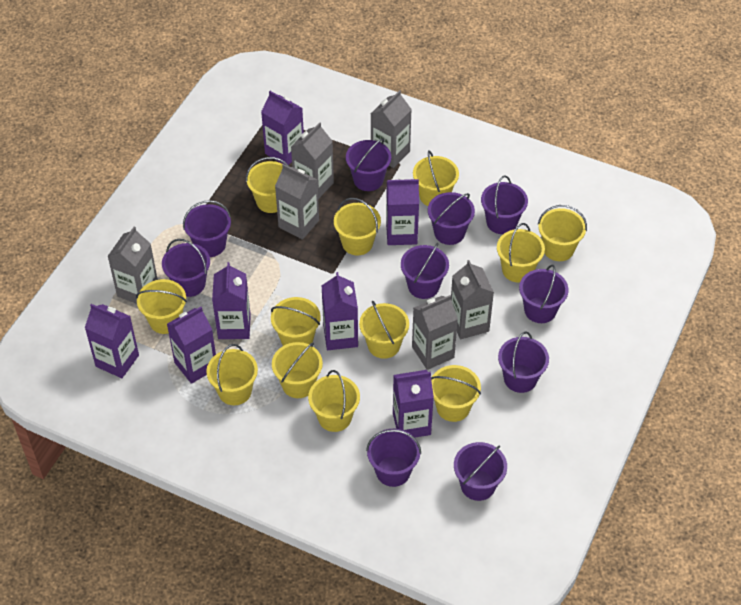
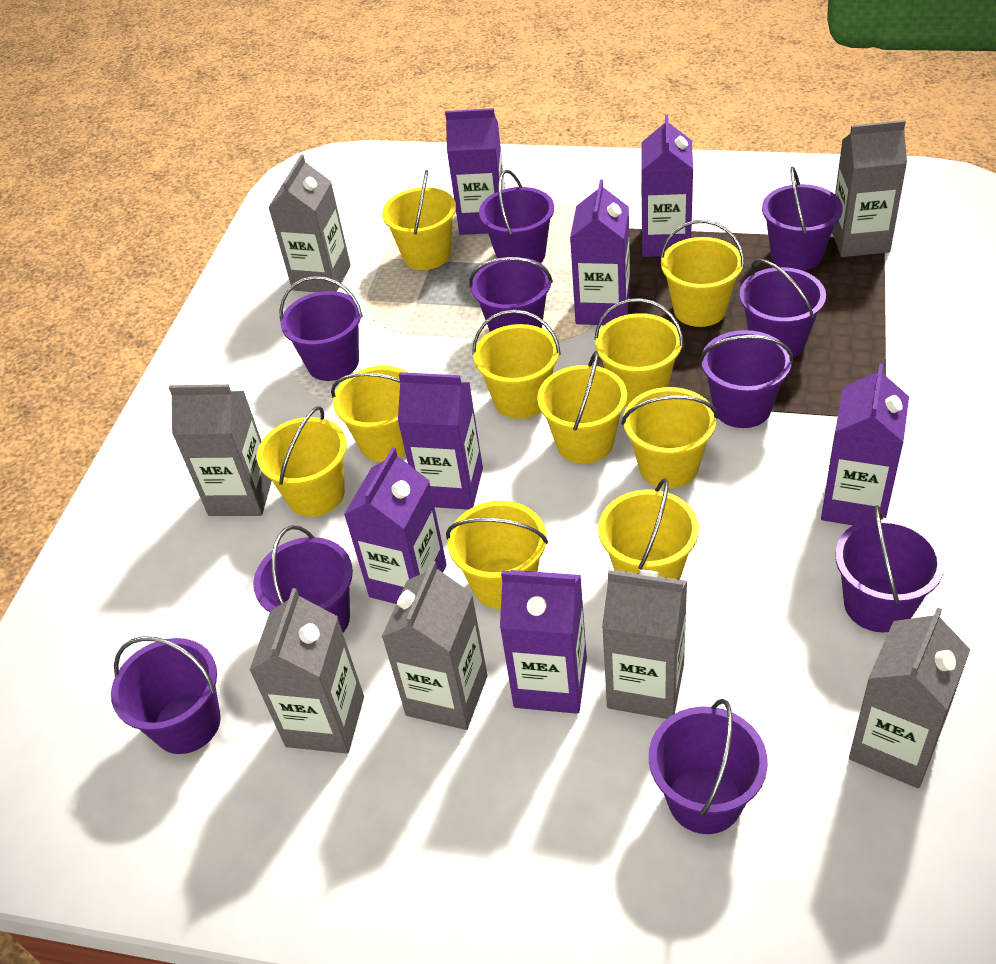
grey carton: [107,227,158,304] [275,164,319,240] [291,122,334,199] [371,90,412,168] [412,295,458,370] [451,260,494,339] = 6 -> [169,384,272,516] [249,588,364,753] [268,155,351,292] [382,561,488,730] [602,570,687,719] [832,120,907,257] [849,607,970,788] = 7
yellow bucket: [136,279,187,334] [206,344,258,405] [246,157,290,213] [271,297,321,346] [272,342,323,398] [308,370,360,432] [334,198,381,255] [359,301,409,359] [413,150,459,206] [431,365,481,422] [497,223,545,283] [538,205,587,261] = 12 -> [257,406,347,517] [331,366,409,462] [382,170,456,270] [446,501,548,609] [472,309,561,419] [537,351,627,464] [594,298,684,407] [598,478,699,579] [621,387,718,489] [660,220,744,327] = 10

